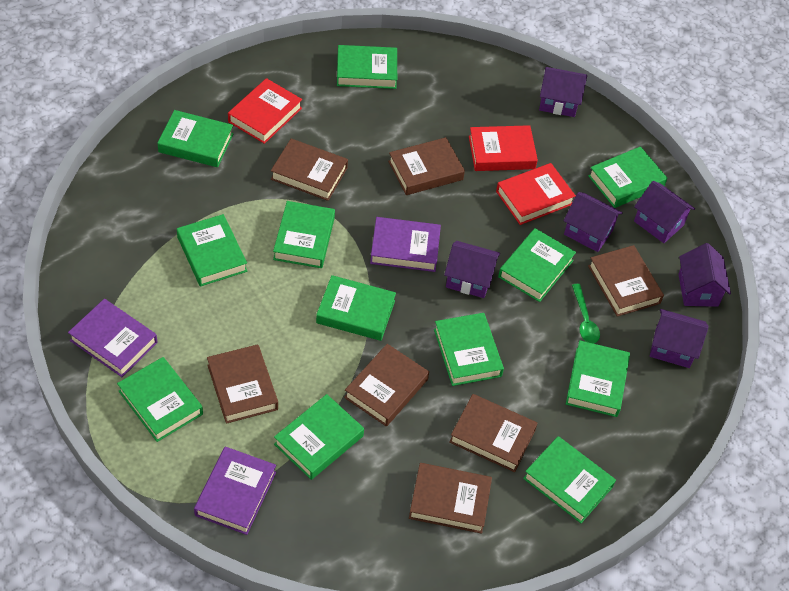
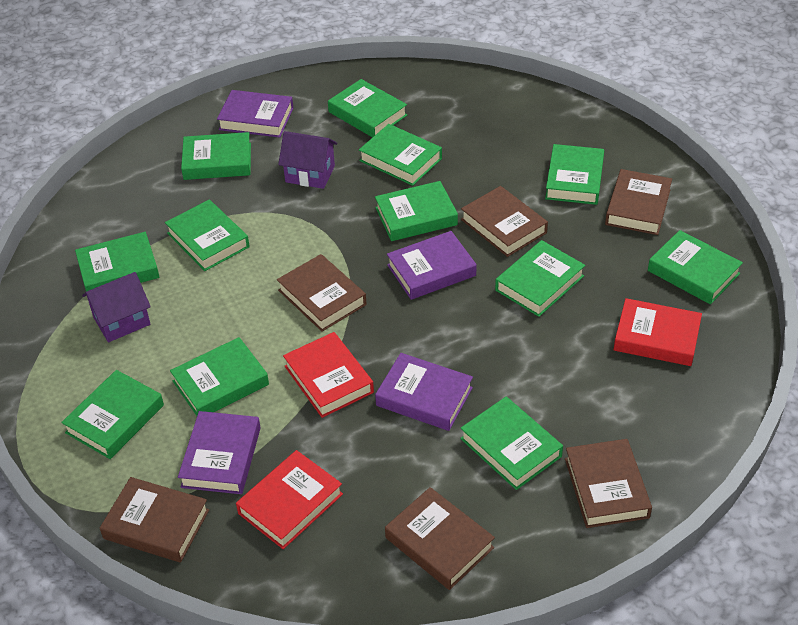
brown book: [207,344,278,424] [271,139,348,201] [344,344,429,427] [388,137,465,195] [409,463,492,534] [449,394,538,472] [588,245,664,317] = 7 -> [100,477,209,562] [277,254,367,332] [385,487,495,590] [461,186,548,257] [565,439,652,528] [605,169,672,235] = 6
green spoon: [572,284,600,344] = 1 -> none = 0
purple book: [68,299,158,377] [194,447,276,535] [370,217,441,272] = 3 -> [178,411,261,494] [217,90,293,138] [375,353,473,431] [387,231,477,300] = 4
purple house: [444,241,500,298] [539,67,587,117] [564,192,623,252] [634,181,695,243] [650,309,709,368] [678,243,731,307] = 6 -> [82,272,151,342] [278,131,337,189] = 2

